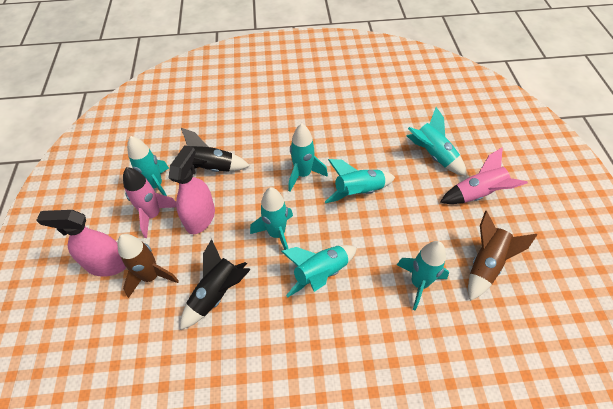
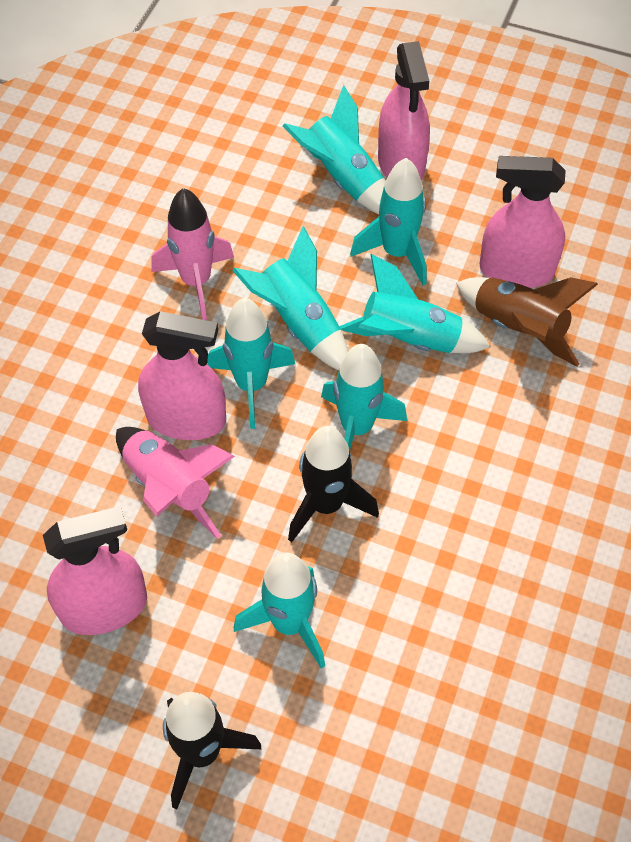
brown rocket: [117,234,179,298] [468,211,537,301] = 2 -> [456,277,598,366] = 1
pink spray bottle: [36,210,126,277] [168,145,215,234] = 2 -> [43,506,147,635] [138,311,226,440] [378,41,430,180] [479,156,566,288] = 4

